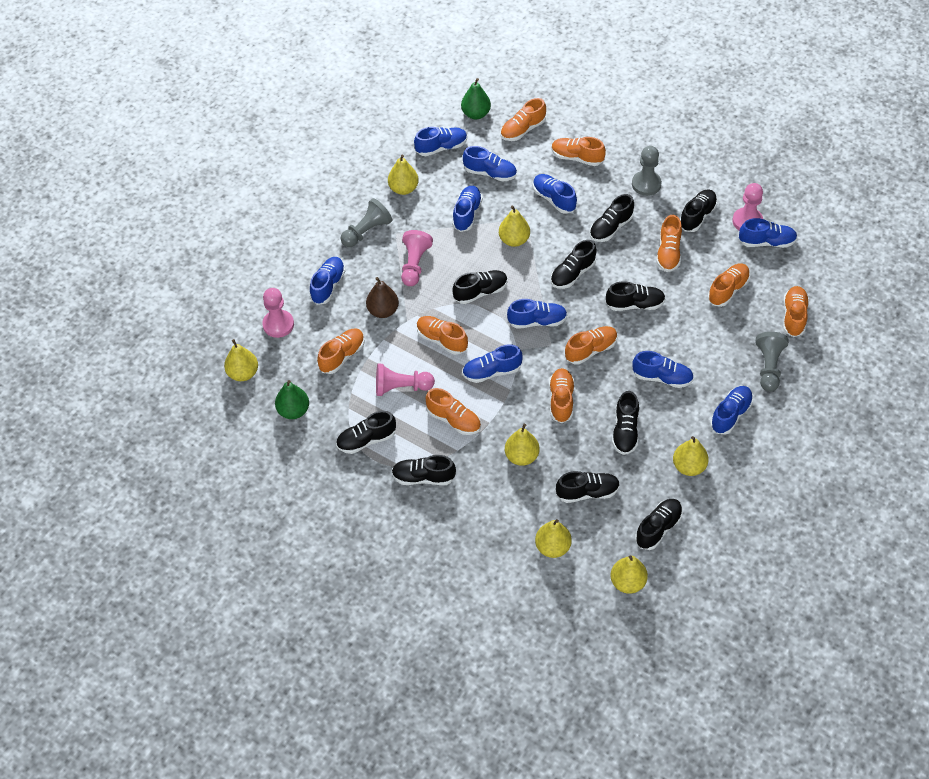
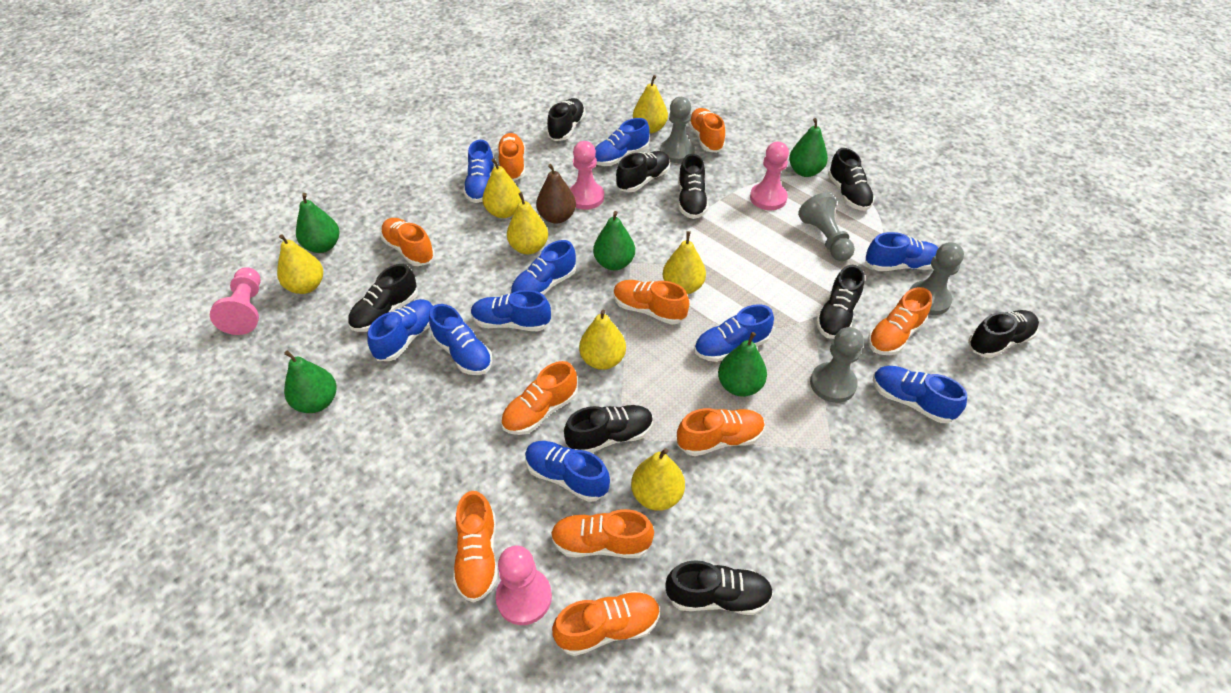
black shoe: [336,411,396,454] [392,455,456,485] [452,270,508,304] [551,240,597,289] [556,471,620,503] [590,194,634,242] [606,281,666,311] [612,391,639,455] [635,499,683,550] [680,189,717,232] = 10 -> [348,264,418,332] [547,98,585,141] [564,405,653,453] [616,151,670,192] [665,560,773,615] [678,154,709,219] [816,265,864,339] [828,148,875,211] [968,310,1039,358] = 9
green pear: [275,380,309,419] [461,78,491,119] = 2 -> [284,351,336,413] [296,193,340,253] [593,211,635,270] [718,332,767,397] [789,118,828,177] = 5
grey pawn: [341,198,392,247] [632,146,662,196] [756,332,788,392] = 3 -> [660,97,695,163] [798,192,855,261] [810,327,864,403] [910,242,964,315] = 4

